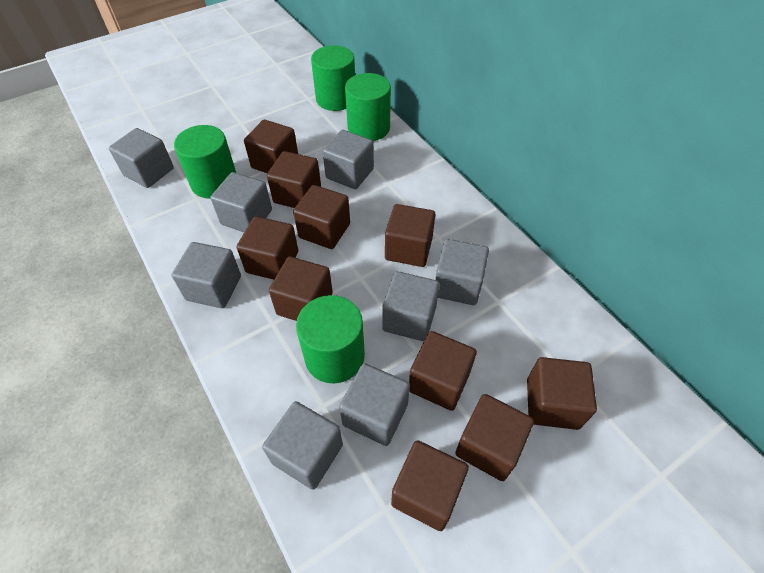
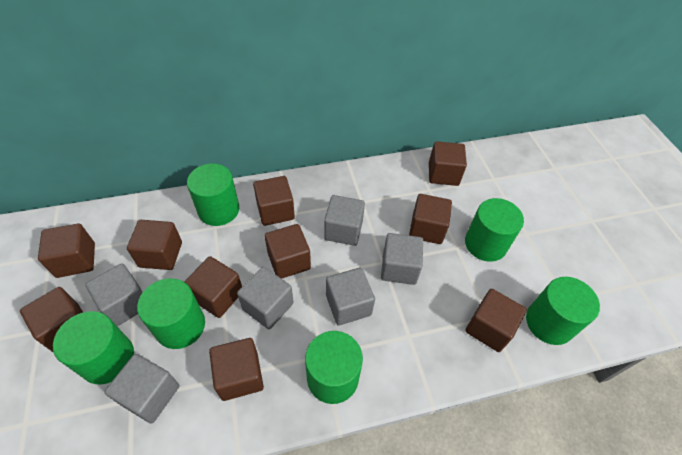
green cylinder: [174,125,236,199] [296,295,365,384] [311,45,355,111] [345,73,391,141] = 4 -> [53,311,134,385] [137,278,205,349] [187,163,239,226] [305,331,363,404] [465,198,524,262] [526,277,600,345] = 6
grey cube: [109,128,174,188] [172,242,241,308] [210,172,272,232] [262,401,343,490] [323,130,374,189] [339,363,410,446] [382,271,440,341] [435,239,489,305] = 8 -> [85,264,143,326] [104,354,179,424] [237,267,294,329] [324,195,365,246] [326,268,375,326] [381,233,423,285] = 6

